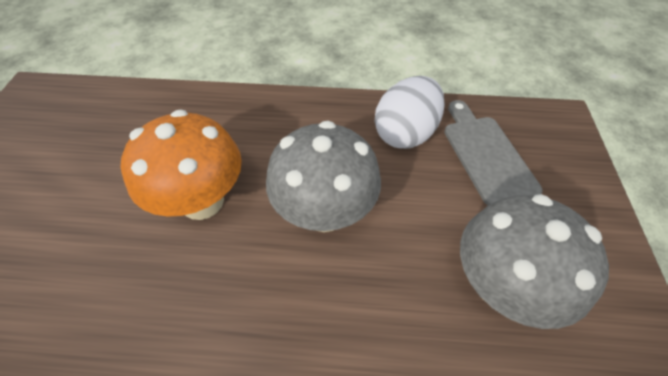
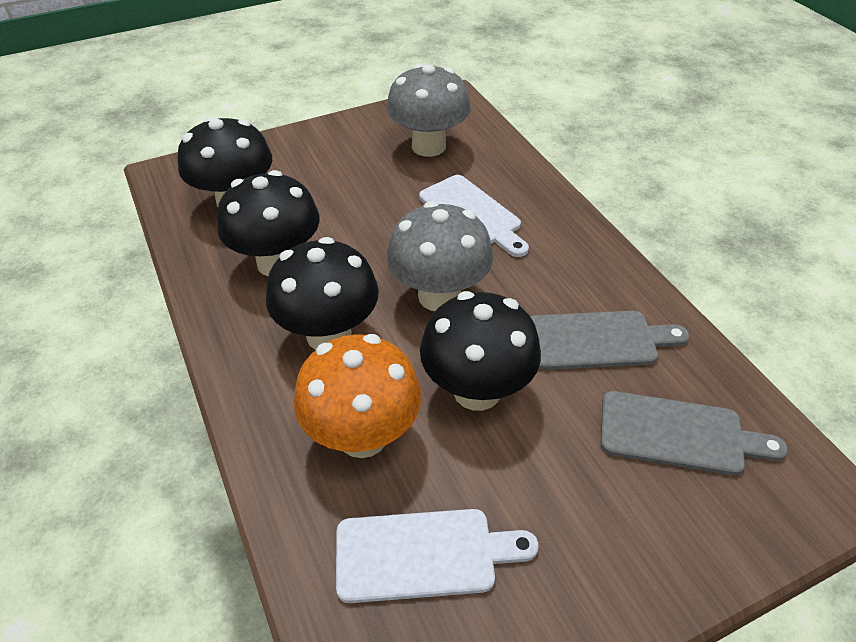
black mushroom: none = 0 -> [178,116,272,207] [217,170,320,276] [266,237,379,350] [420,291,541,411] = 4
grey cutting board: [444,100,543,205] = 1 -> [531,311,689,370] [600,391,788,475] = 2
white cutting board: none = 0 -> [336,509,538,603] [419,175,529,257] = 2
white egg: [375,76,445,149] = 1 -> none = 0

